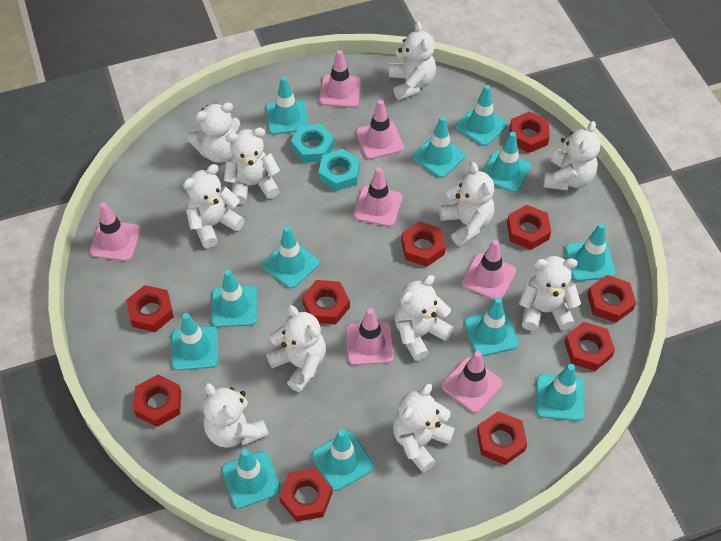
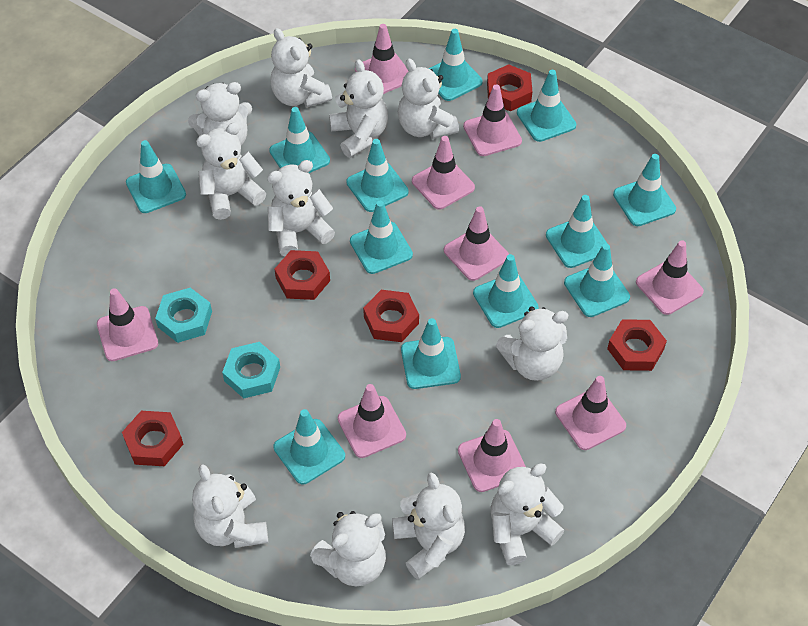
pink traffic cone: [89,202,141,261] [319,50,361,108] [346,308,394,365] [354,167,402,227] [356,100,404,159] [442,351,503,413] [462,240,516,300] = 7 -> [97,288,158,361] [338,384,406,458] [355,24,408,94] [412,136,475,210] [444,206,509,281] [458,419,526,492] [463,85,522,156] [555,376,626,450] [636,240,704,315] = 9
red nut: [126,285,174,332] [133,375,181,427] [279,468,333,522] [302,280,350,324] [401,221,446,267] [477,411,527,465] [507,205,551,250] [510,111,550,153] [564,322,615,371] [587,275,636,323] = 10 -> [122,411,183,466] [275,250,330,300] [363,290,419,342] [487,64,532,111] [607,319,667,371] = 5

